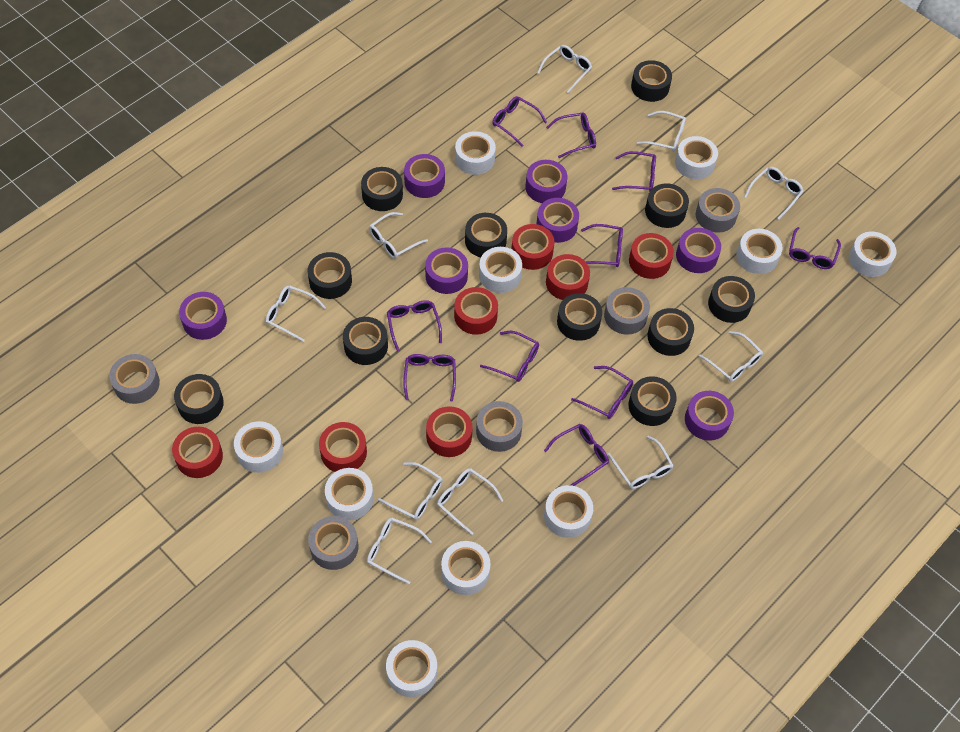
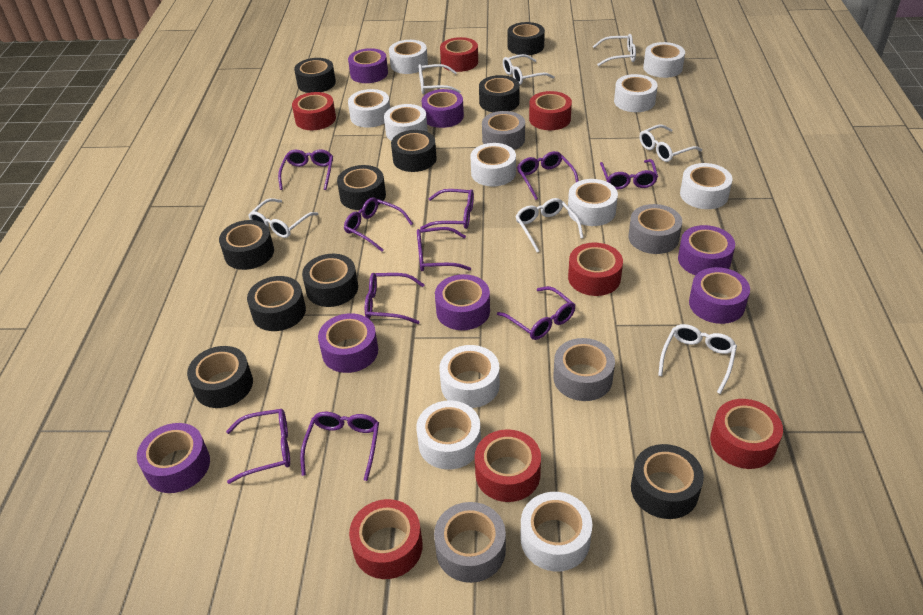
black tape: [174,374,224,424] [308,252,352,299] [343,317,388,365] [361,167,403,211] [465,213,507,257] [557,293,602,341] [628,376,677,426] [631,60,672,102] [645,183,689,228] [647,308,694,356] [708,276,755,323] = 11 -> [187,346,253,408] [219,220,274,270] [247,276,306,331] [294,58,336,93] [302,254,358,307] [337,165,386,210] [391,130,437,172] [479,75,520,112] [507,22,545,55] [631,444,704,519] = 10
grey tape: [109,354,160,404] [308,516,358,570] [476,401,523,452] [604,287,650,335] [696,188,740,233] = 5 -> [434,502,506,583] [482,111,525,150] [553,338,615,401] [628,204,682,254] = 4
white glasses: [266,286,326,342] [367,518,432,584] [369,212,428,259] [378,462,443,520] [437,468,503,535] [537,45,592,93] [608,436,674,489] [637,111,686,152] [699,331,763,382] [744,167,804,219] = 10 -> [248,198,318,238] [419,64,461,94] [503,54,555,85] [515,198,584,252] [593,34,636,66] [639,125,702,162] [658,324,737,394] = 7
white tape: [234,421,283,473] [325,468,374,520] [386,640,437,697] [441,541,491,595] [455,131,496,175] [479,247,522,293] [544,485,593,538] [675,136,718,179] [736,229,783,274] [849,232,896,277] = 10 -> [348,89,390,128] [384,104,428,141] [389,40,428,74] [416,400,481,470] [439,345,500,408] [471,143,516,186] [521,492,592,571] [568,179,618,226] [614,74,658,112] [643,42,685,78] [680,163,732,209] = 11

